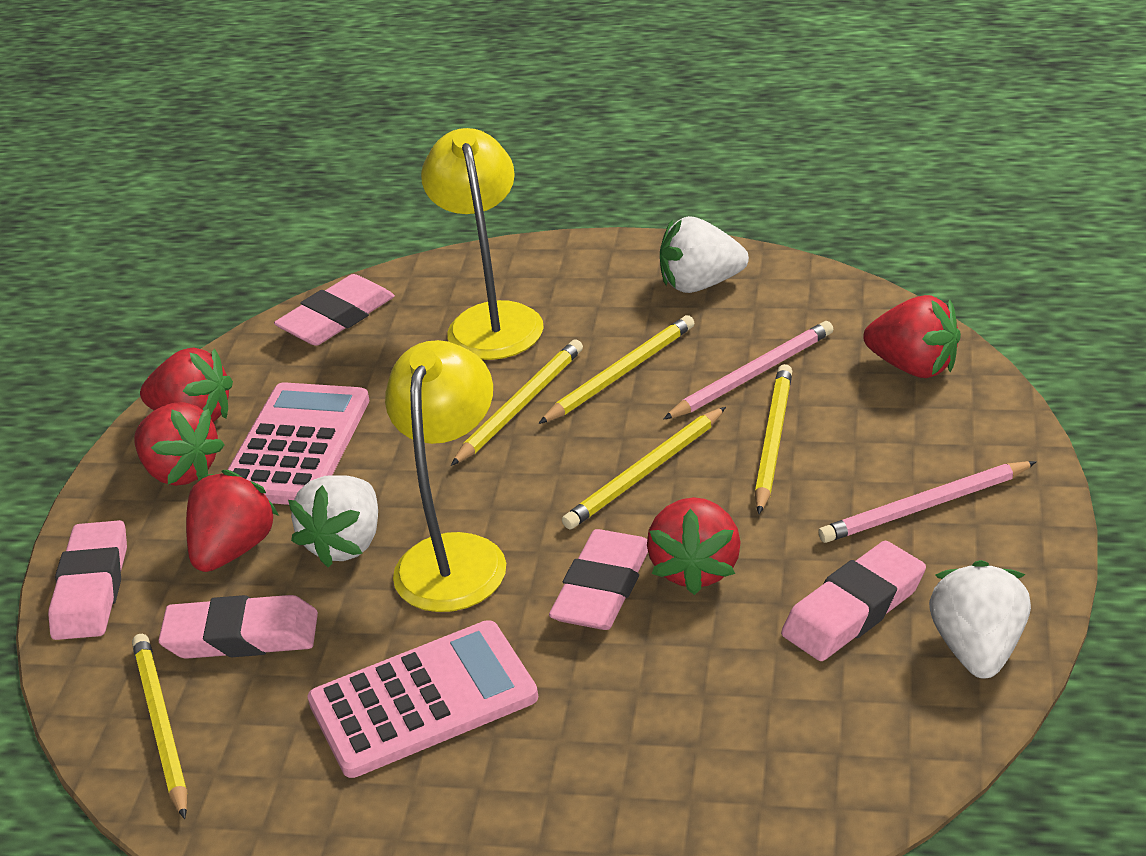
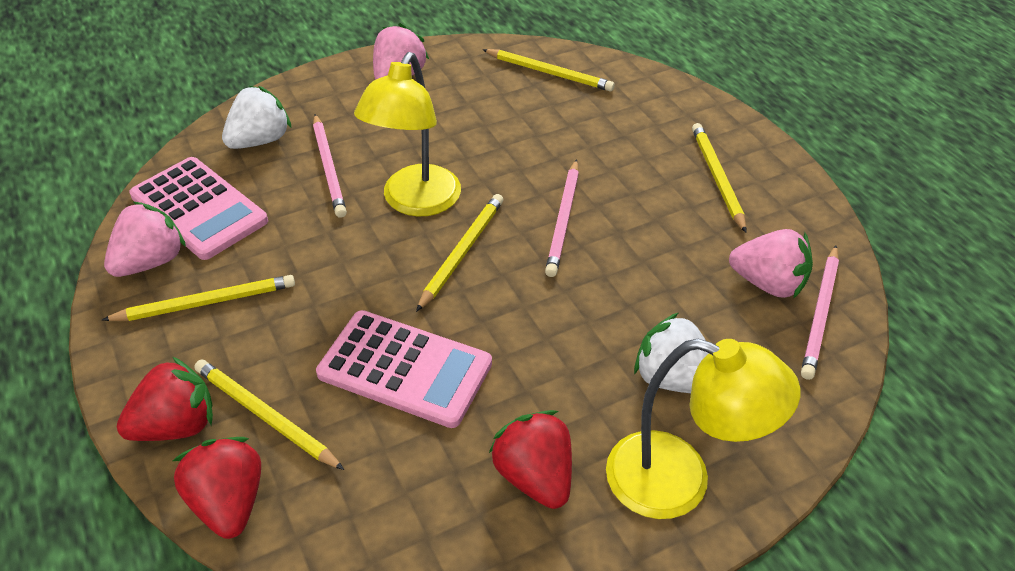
pink eraser: [48,520,127,640] [158,595,318,659] [274,274,395,346] [549,529,648,630] [781,541,926,661] = 5 -> none = 0
pink pencil: [663,321,833,420] [818,461,1037,543] = 2 -> [313,114,347,218] [545,159,579,277] [801,246,839,380] = 3
pink strawberry: none = 0 -> [104,202,186,277] [373,23,429,80] [729,229,813,299] = 3
red strawberry: [135,402,225,486] [140,347,233,423] [186,470,279,572] [647,497,740,595] [863,295,961,378] = 5 -> [117,357,213,441] [173,437,261,539] [489,410,572,509] = 3
white strawberry: [288,475,378,567] [660,216,749,293] [929,560,1031,679] = 3 -> [222,86,292,149] [634,313,709,393] = 2

